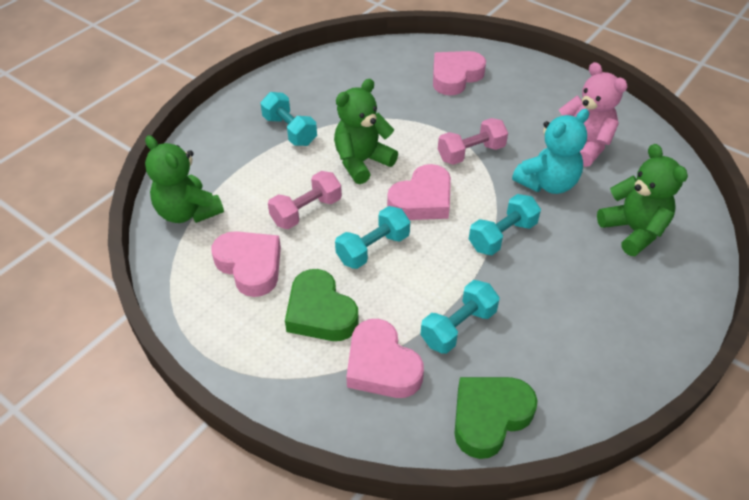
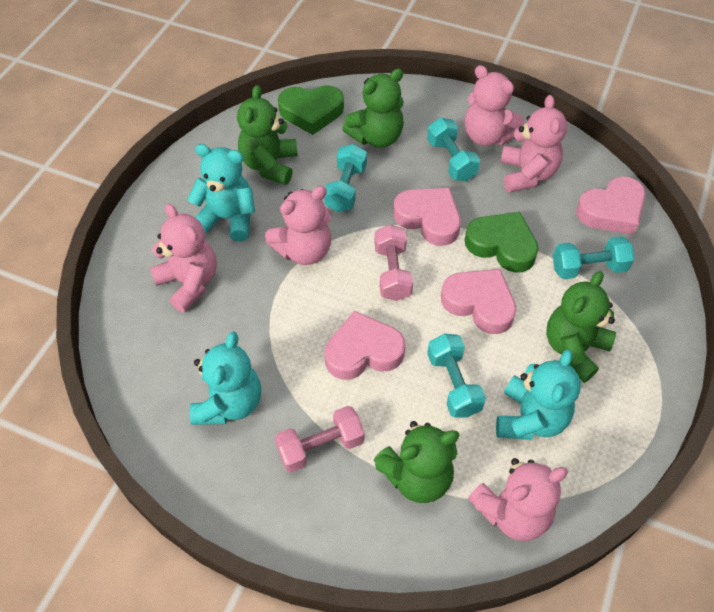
green teddy bear: [145,135,224,223] [334,79,398,184] [597,144,688,256] = 3 -> [237,85,298,185] [342,69,404,148] [374,421,459,503] [546,271,616,383] = 4
pink teddy bear: [559,62,628,167] = 1 -> [150,204,217,312] [265,186,331,265] [465,65,525,146] [468,458,568,541] [500,95,567,193] = 5
turquoise teddy bear: [512,109,589,194] = 1 -> [187,144,255,242] [190,332,261,425] [496,349,581,440] = 3

